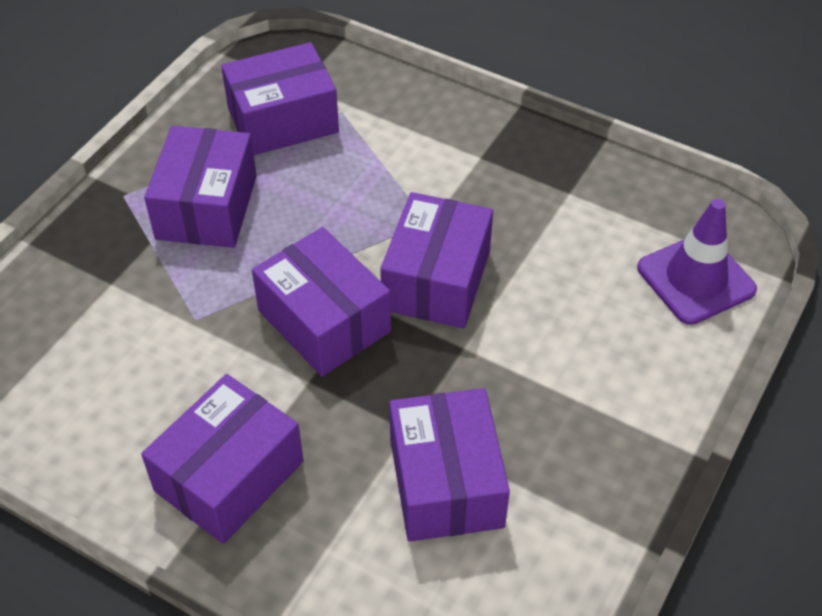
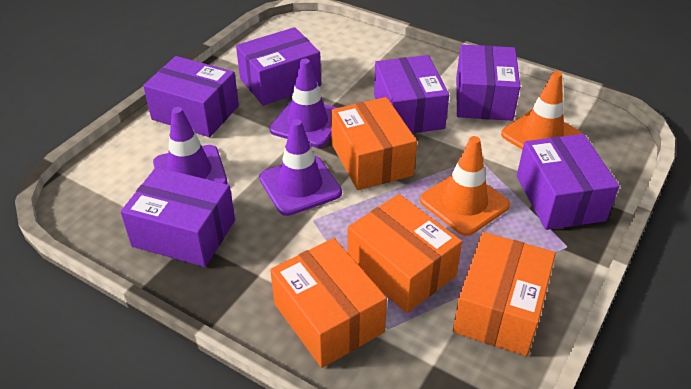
orange box: none = 0 -> [270,238,387,368] [331,97,417,190] [348,194,462,313] [453,232,556,356] = 4
orange traffic cone: none = 0 -> [420,136,510,236] [501,71,582,150] = 2
purple traffic cone: [637,199,757,325] = 1 -> [153,107,228,184] [259,119,342,216] [270,58,337,147] = 3

